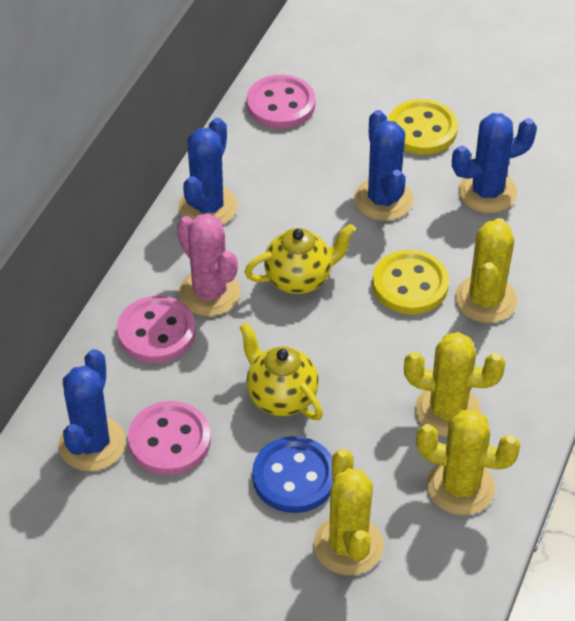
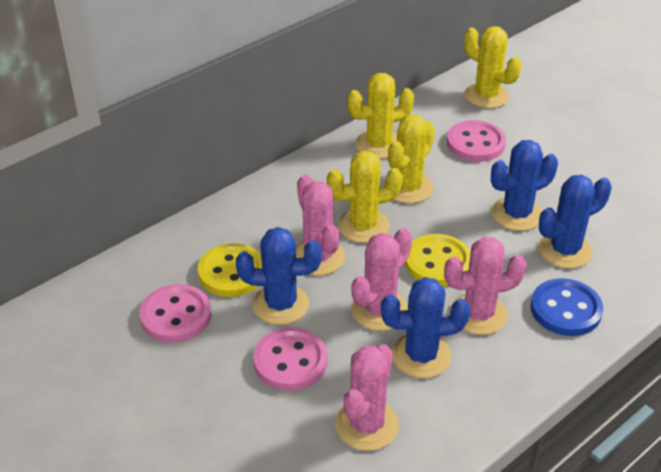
pink cactus: [177,213,241,316] = 1 -> [296,175,345,275] [335,344,399,451] [352,228,412,331] [444,237,527,335] = 4
yellow teapot: [240,322,323,420] [245,224,356,294] = 2 -> none = 0

